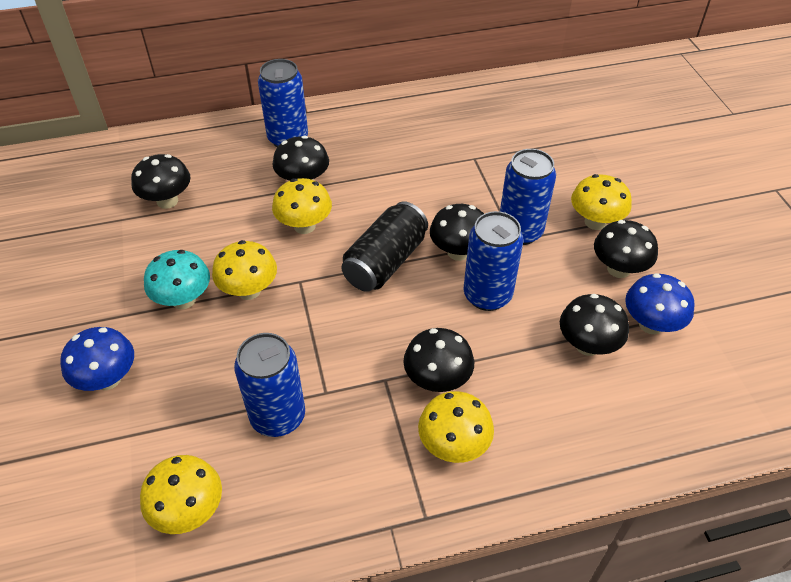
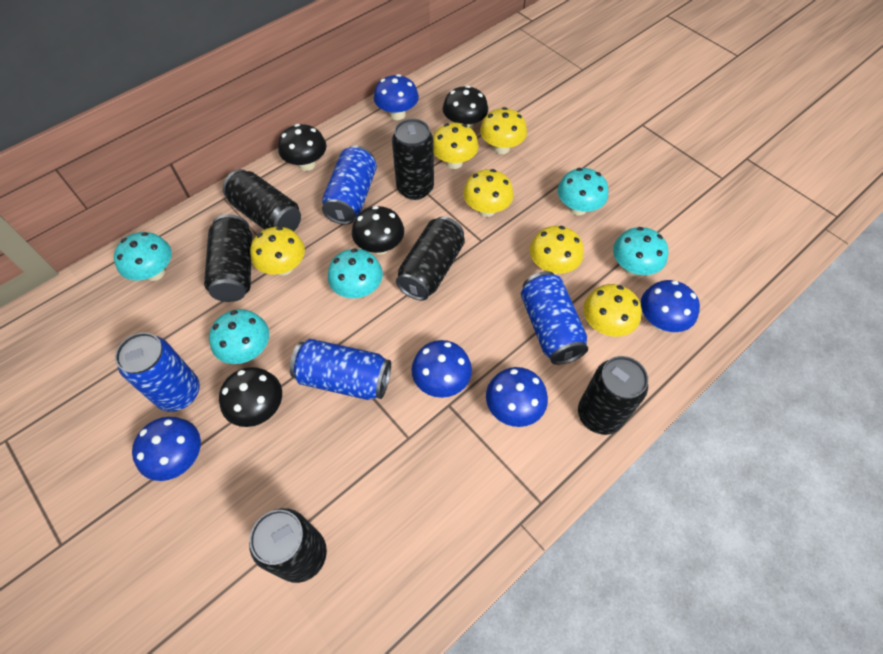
black can: [341,201,428,292] = 1 -> [204,214,252,302] [223,169,301,231] [249,508,327,583] [392,119,434,200] [396,216,465,301] [578,356,648,435] = 6
black mushroom: [131,154,191,209] [272,136,329,181] [403,328,474,392] [430,204,484,261] [560,294,629,356] [594,220,658,278] = 6 -> [219,367,282,427] [278,124,326,171] [352,206,404,255] [443,85,488,129] = 4
blue mushroom: [60,327,134,391] [625,273,695,334] = 2 -> [132,417,201,481] [374,74,419,120] [411,340,472,398] [486,367,548,427] [641,280,700,332] = 5
turquoise mushroom: [144,250,210,309] = 1 -> [114,232,172,281] [209,309,269,364] [328,248,383,298] [558,168,608,216] [613,227,668,276] = 5
yellow mushroom: [140,455,222,534] [212,240,277,300] [272,178,332,234] [418,391,494,463] [571,174,632,230] = 5 -> [250,227,305,276] [433,123,479,169] [463,169,514,217] [480,107,527,154] [530,226,584,274] [583,284,642,337] = 6

